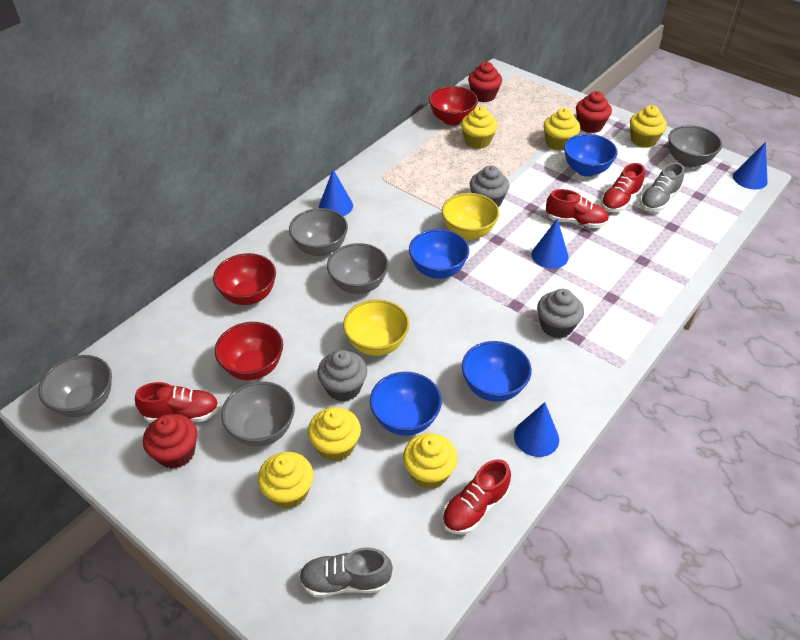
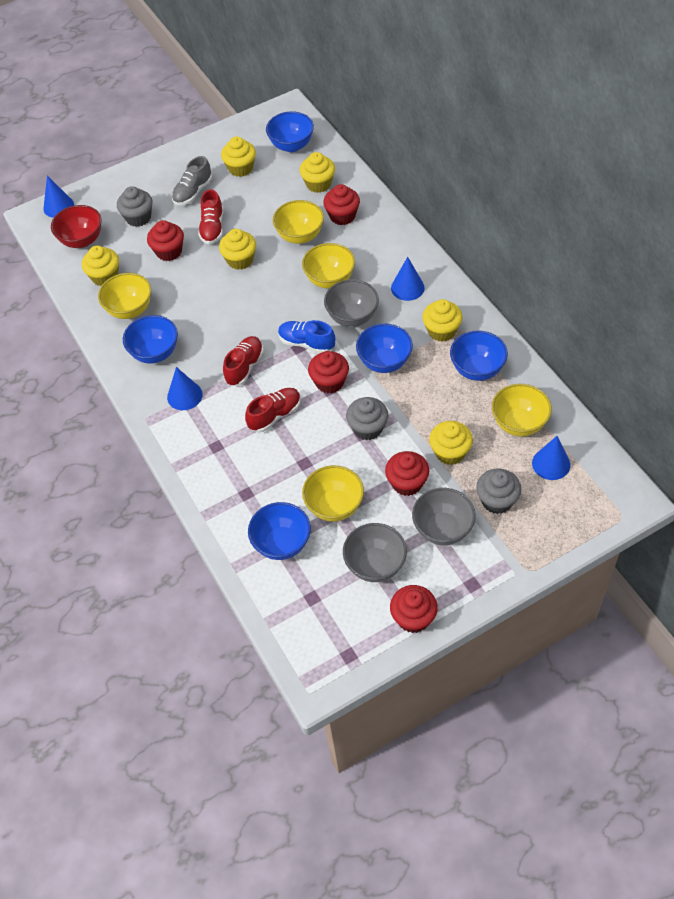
blue bowl: [370,372,442,436] [409,229,469,279] [462,341,532,402] [564,134,618,177] = 4 -> [123,315,178,364] [248,502,311,560] [266,111,314,152] [356,323,413,373] [450,331,508,381] = 5
blue shoe: none = 0 -> [278,320,335,353] = 1
grey bowl: [38,355,112,417] [221,381,295,447] [289,208,348,256] [327,243,389,294] [668,125,722,168] = 5 -> [324,279,379,327] [343,523,407,582] [412,488,476,545] = 3
grey shoe: [299,548,393,597] [640,163,684,211] = 2 -> [172,156,212,205] = 1
red bowl: [213,253,276,305] [215,322,283,380] [429,86,478,125] = 3 -> [51,205,102,248] = 1
red cupcake: [143,414,197,469] [468,62,502,102] [576,91,612,133] = 3 -> [147,220,184,261] [308,351,349,393] [323,184,360,225] [385,451,429,496] [390,585,438,633] = 5
red shoe: [135,382,219,422] [442,459,511,535] [546,189,609,228] [601,163,645,212] = 4 -> [198,189,223,244] [223,336,264,386] [245,388,301,432] = 3
yellow bowl: [343,299,409,356] [442,193,499,240] = 2 -> [98,273,151,319] [273,200,324,244] [302,243,355,289] [302,465,364,522] [492,384,552,437] = 5

